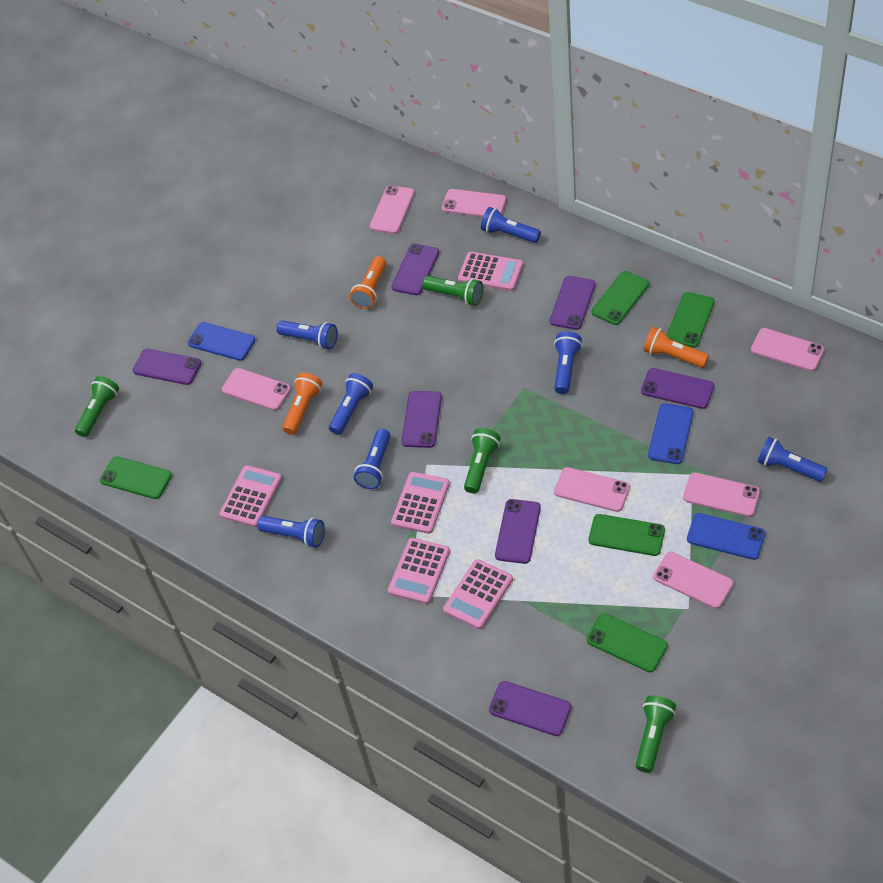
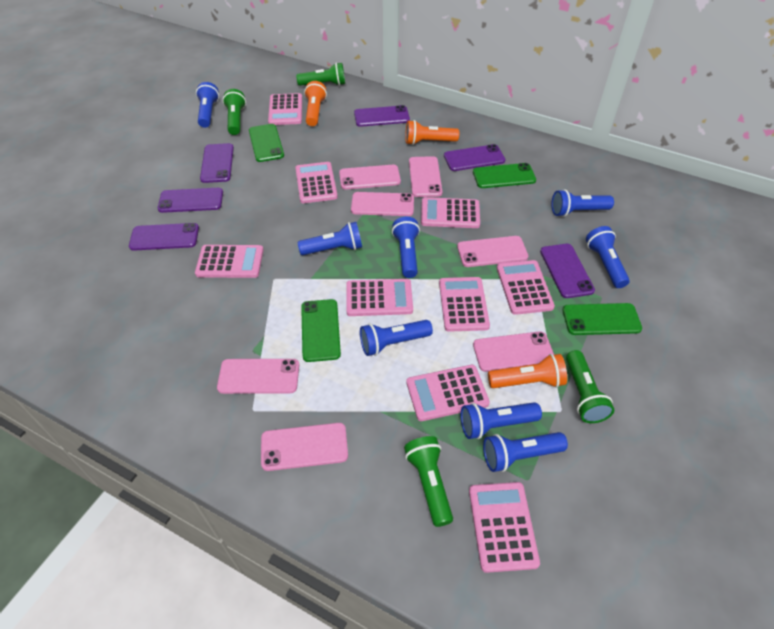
blue flashlight: [257,516,325,548] [276,320,338,349] [329,373,373,435] [354,429,390,489] [481,207,541,243] [554,331,582,394] [758,437,828,482] = 7 -> [196,82,219,128] [298,222,362,255] [360,320,433,356] [392,217,420,278] [461,402,542,439] [483,432,568,472] [551,189,614,217] [586,226,630,288] = 8
blue phone: [188,322,256,361] [648,403,694,464] [687,513,765,560] = 3 -> none = 0
green phone: [100,456,172,499] [586,614,668,672] [589,514,665,556] [591,271,649,325] [667,292,715,348] = 5 -> [249,124,284,162] [301,299,341,362] [473,163,536,188] [562,303,642,335] = 4
pink calculator: [219,465,282,527] [388,538,450,604] [391,472,450,534] [443,559,513,629] [458,252,523,291] = 5 -> [195,245,264,278] [268,93,302,125] [295,162,338,203] [346,279,413,316] [406,365,490,421] [421,197,480,228] [439,277,490,332] [469,482,540,573] [497,260,555,315] = 9
purple phone: [133,349,201,385] [391,244,439,295] [401,391,442,448] [489,681,572,736] [495,499,541,564] [550,276,596,330] [641,368,714,409] = 7 -> [129,223,199,251] [158,188,223,213] [200,143,234,183] [354,105,410,127] [444,144,506,171] [540,244,595,298] = 6

